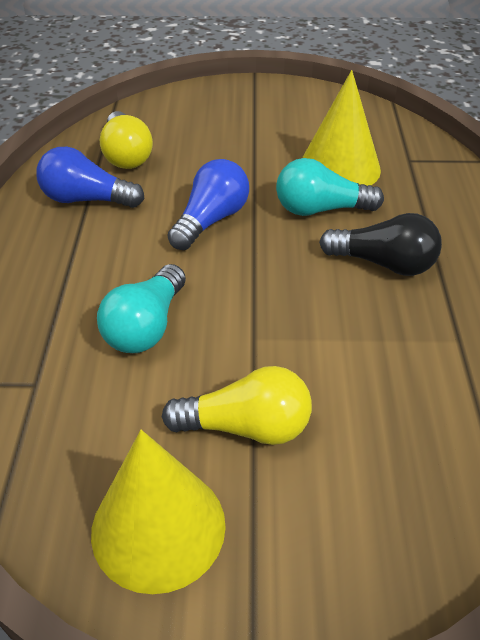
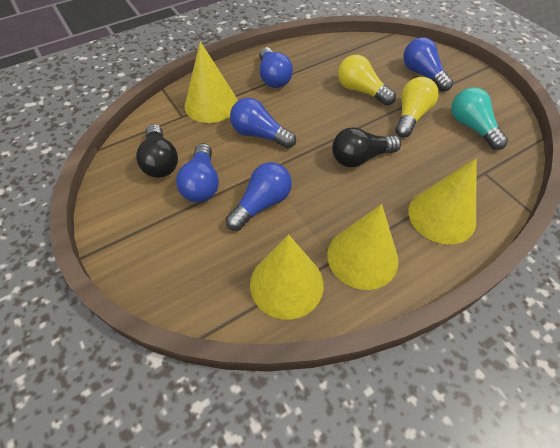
black light bulb: [319,213,442,276] = 1 -> [136,124,178,178] [332,127,401,167] = 2
blue light bulb: [36,147,144,208] [168,159,249,250] = 2 -> [176,143,219,203] [226,162,292,231] [230,98,296,148] [259,47,293,88] [404,37,453,92] = 5
turquoise light bulb: [97,264,186,353] [276,158,384,216] = 2 -> [451,87,508,150] = 1
yellow cone: [91,430,226,594] [302,70,381,186] = 2 -> [185,41,238,123] [250,234,324,320] [327,204,398,290] [408,158,477,244] = 4

